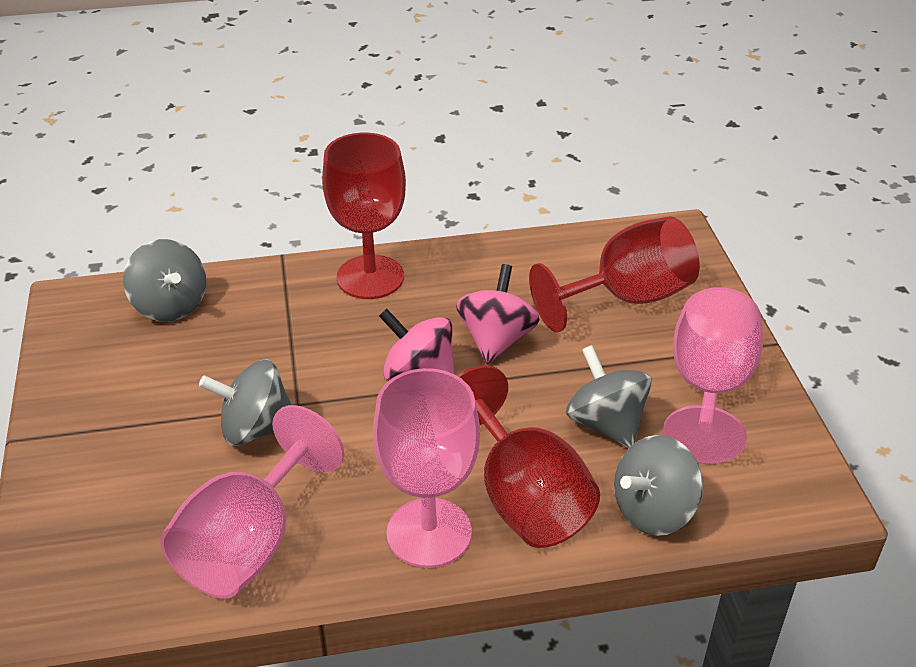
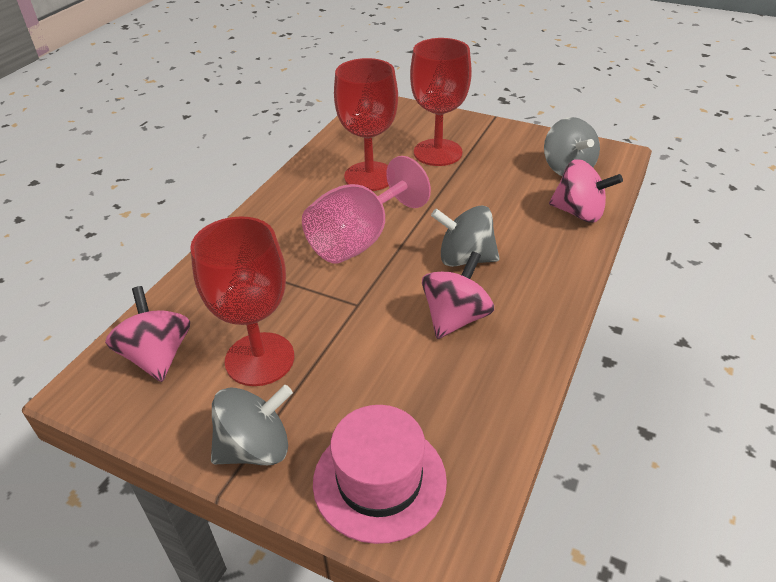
grey spinning top: [123,239,206,322] [199,359,292,446] [566,345,652,449] [614,435,703,536] = 4 -> [211,385,293,465] [431,206,500,267] [544,117,600,176] = 3
pink goblet: [160,405,344,599] [373,368,480,568] [663,287,763,463] = 3 -> [302,156,431,264] = 1
pink hat: none = 0 -> [313,405,447,544] = 1
pink spinning top: [379,309,455,381] [456,264,540,364] = 2 -> [105,286,190,382] [422,251,494,339] [549,159,623,223] = 3

